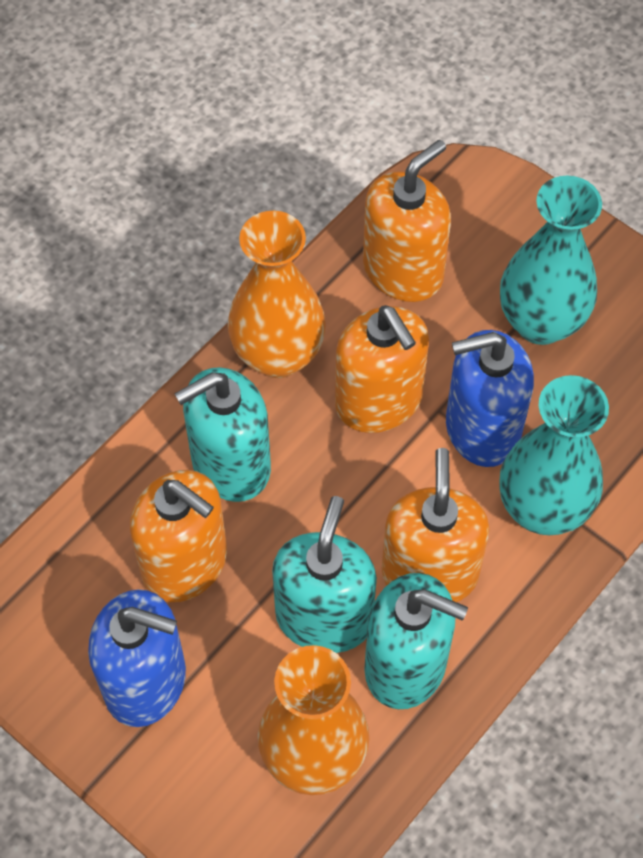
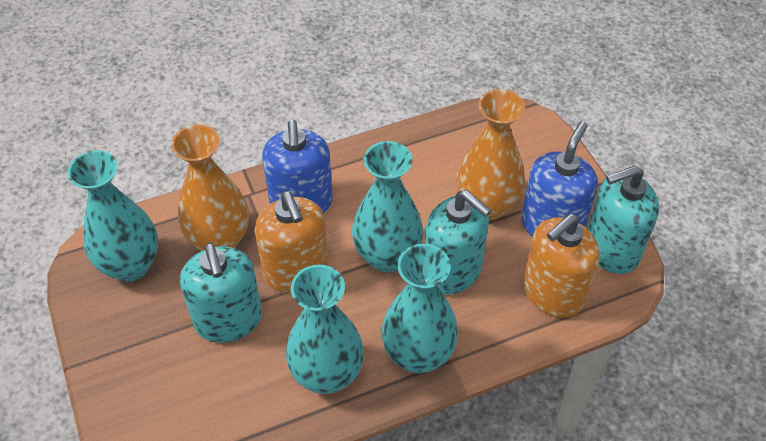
orange soap dispenser: [130,470,227,602] [335,305,429,433] [363,140,451,302] [382,448,489,602] = 4 -> [255,191,328,292] [523,214,600,318] = 2
turquoise vase: [500,176,602,345] [500,375,609,535] = 2 -> [67,150,158,282] [286,265,364,394] [352,141,423,273] [381,244,458,373] = 4

